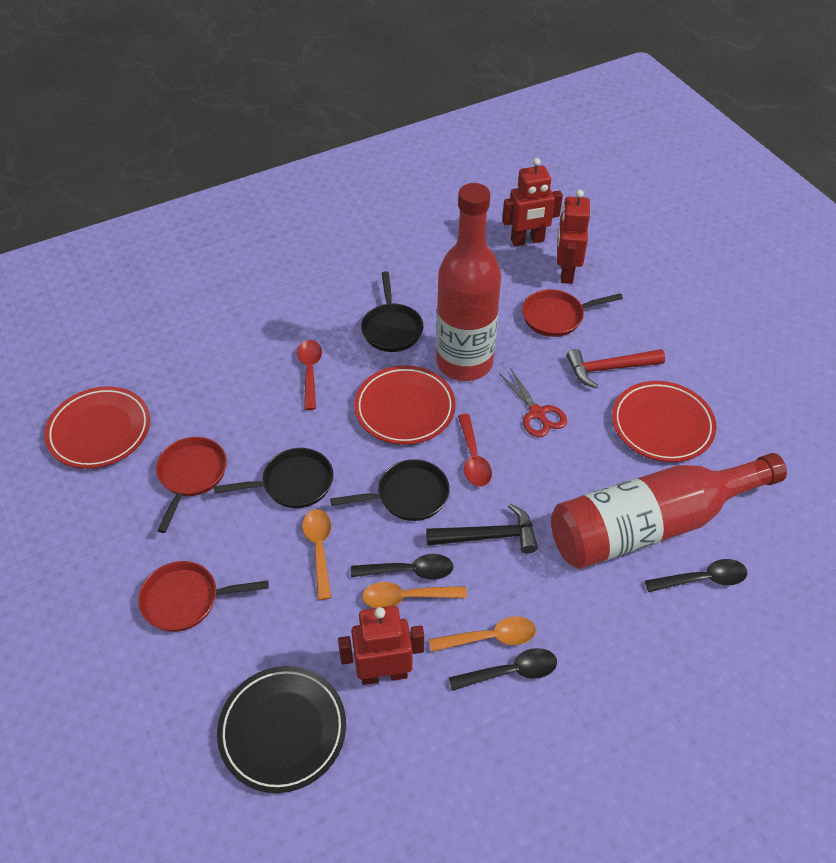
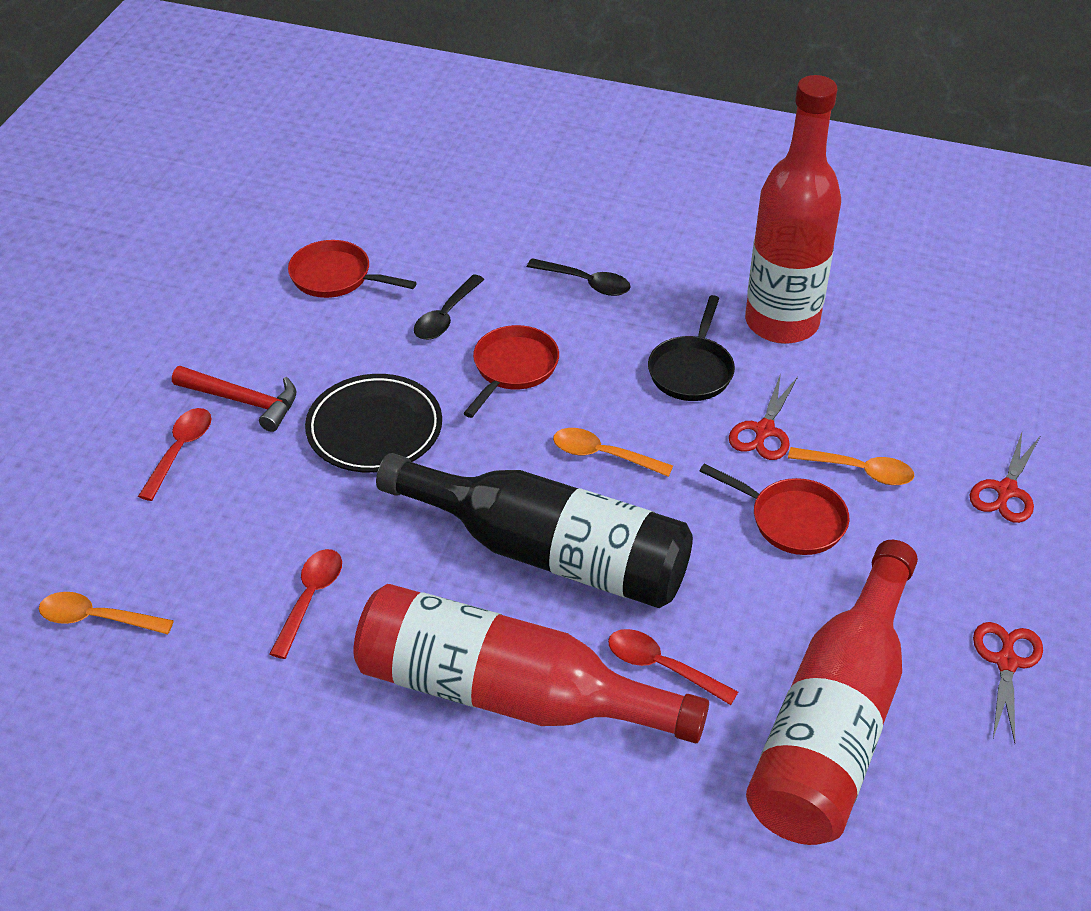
black bottle: none = 0 -> [376,453,693,608] = 1
black hammer: [426,503,538,553] = 1 -> none = 0
black pan: [213,448,333,508] [330,459,450,521] [361,271,423,352] = 3 -> [648,295,735,401] = 1
black spoon: [351,554,453,580] [448,648,557,691] [645,559,748,592] = 3 -> [414,274,485,340] [527,258,631,296] = 2
red bottle: [436,183,501,381] [551,453,787,569] = 2 -> [354,584,709,743] [745,75,841,344] [746,540,918,845] = 3
red plate: [44,386,150,469] [354,365,456,445] [612,381,717,462] = 3 -> none = 0
red robot: [338,606,424,685] [502,158,563,246] [557,190,590,284] = 3 -> none = 0
red scissors: [499,368,567,437] = 1 -> [729,373,798,460] [970,432,1041,523] [973,622,1043,743] = 3
red spoon: [297,340,322,410] [458,414,492,487] = 2 -> [138,408,211,501] [269,549,342,659] [608,629,738,705] = 3

